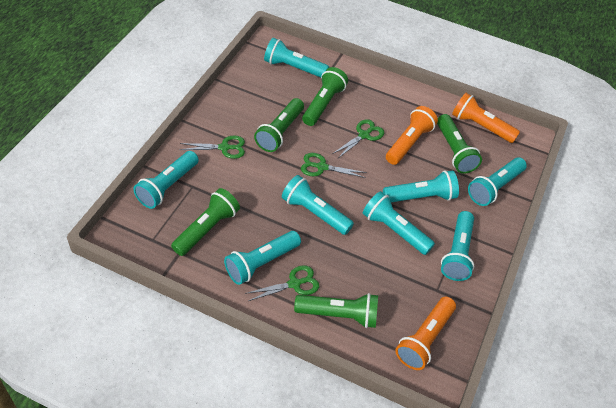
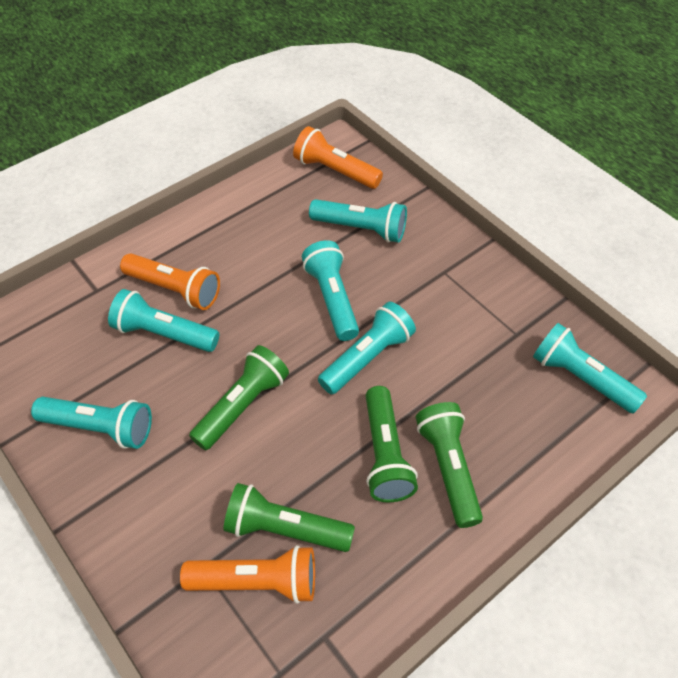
green flashlight: [171,188,240,256] [254,98,304,152] [294,293,378,328] [302,67,348,126] [437,114,482,174] = 5 -> [189,345,289,450] [224,483,355,552] [366,386,418,502] [416,402,483,528] = 4
green scissors: [180,135,245,159] [245,265,319,301] [301,153,367,178] [332,119,384,158] = 4 -> none = 0
turquoise flashlight: [133,151,199,209] [224,231,301,285] [264,38,329,78] [282,175,354,235] [363,191,435,255] [383,170,459,202] [441,211,474,281] [468,157,527,206] = 8 -> [31,397,152,449] [108,289,219,352] [302,240,359,341] [309,199,407,243] [318,302,416,394] [533,323,647,414] = 6

